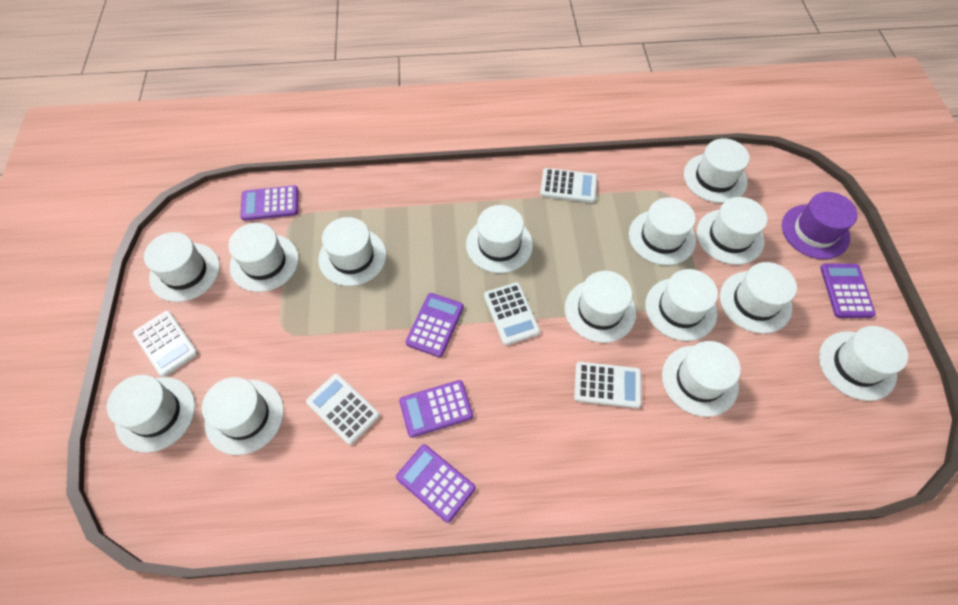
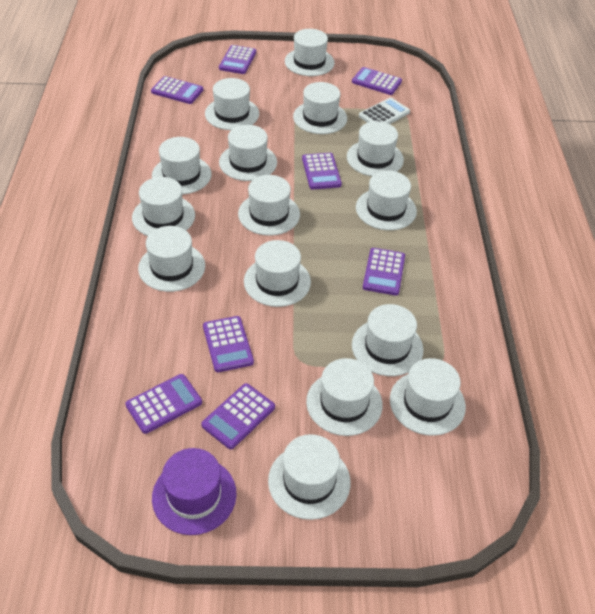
purple calculator: [240,185,298,221] [396,444,475,523] [399,380,473,438] [406,293,464,357] [820,264,876,318] = 5 -> [125,374,202,434] [151,76,203,104] [201,383,275,449] [203,316,254,372] [219,45,256,74] [302,153,342,189] [352,67,402,95] [363,248,405,295] = 8
white calculator: [133,311,198,377] [306,374,380,445] [484,282,540,345] [540,168,597,203] [574,362,642,408] = 5 -> [359,97,410,124] = 1
white hat: [107,375,195,453] [144,232,220,302] [202,377,284,455] [228,223,299,292] [318,217,387,286] [466,205,533,273] [565,271,636,343] [629,197,696,265] [645,269,718,341] [662,341,741,417] [684,139,750,203] [697,197,768,265] [720,262,797,334] [819,326,908,401] = 14 -> [132,177,195,236] [138,226,205,292] [152,137,211,194] [205,78,259,130] [219,125,277,181] [238,175,300,236] [244,240,311,307] [268,434,351,520] [285,29,335,76] [293,82,347,134] [306,358,383,436] [347,121,404,176] [352,304,424,376] [356,171,417,230] [390,358,466,436] = 15

